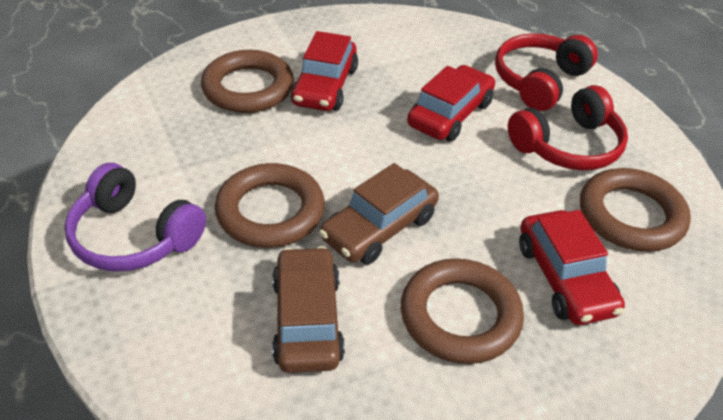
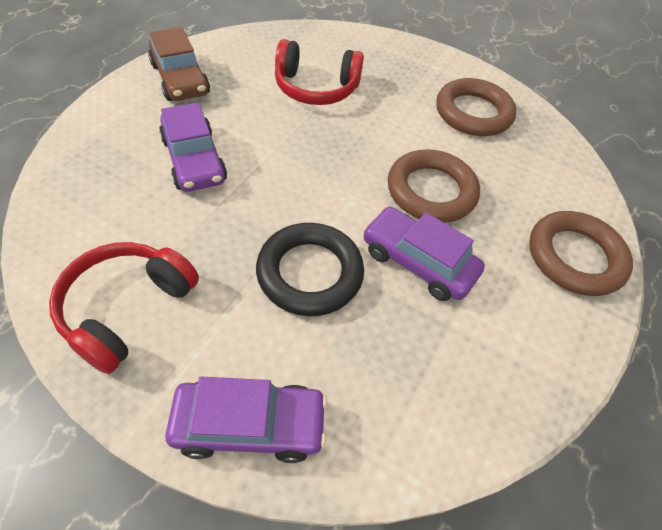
black ring: none = 0 -> [256,223,364,316] = 1
brown car: [272,246,345,373] [319,163,439,265] = 2 -> [148,27,210,101] = 1
brown ring: [201,50,294,113] [215,163,325,248] [401,258,524,364] [580,168,691,252] = 4 -> [388,149,480,223] [436,78,517,136] [529,211,633,296] = 3
purple car: none = 0 -> [159,103,227,192] [165,377,327,463] [363,207,485,301] = 3
purple headphones: [65,163,206,272] = 1 -> none = 0
red car: [291,31,358,111] [407,65,495,142] [519,210,625,325] = 3 -> none = 0

